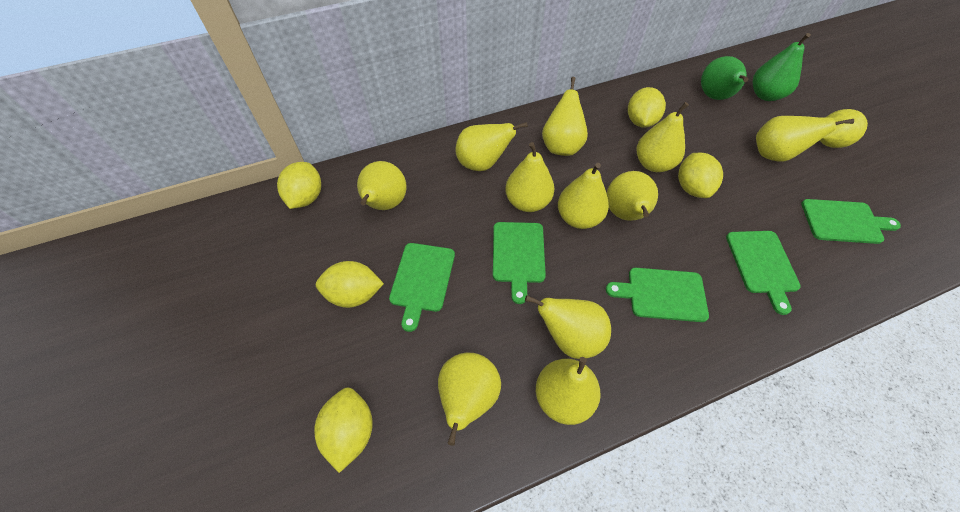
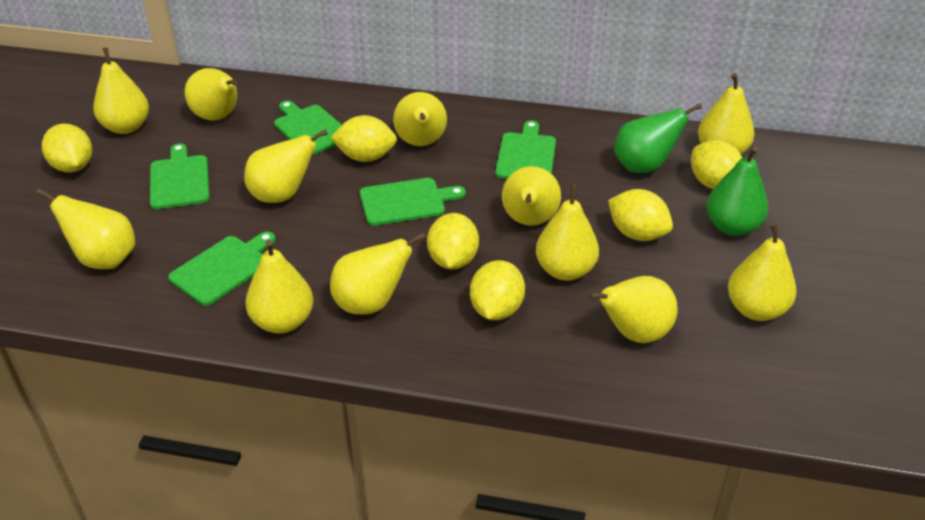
yellow pear: [357,161,407,210] [438,353,501,446] [456,122,528,171] [505,142,555,212] [525,295,611,359] [536,357,601,425] [542,77,588,156] [558,163,609,229] [607,171,658,221] [636,102,689,172] [756,116,854,162] = 11 -> [36,189,135,269] [93,47,149,134] [185,68,238,120] [244,129,328,203] [246,240,313,334] [330,232,426,315] [393,92,447,146] [502,166,561,226] [536,184,599,281] [588,276,678,343] [698,73,754,154] [728,223,797,321] = 12

